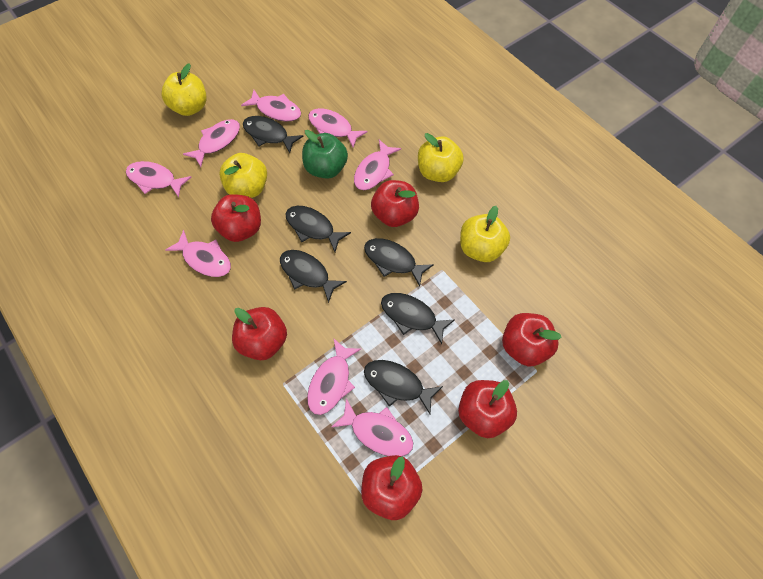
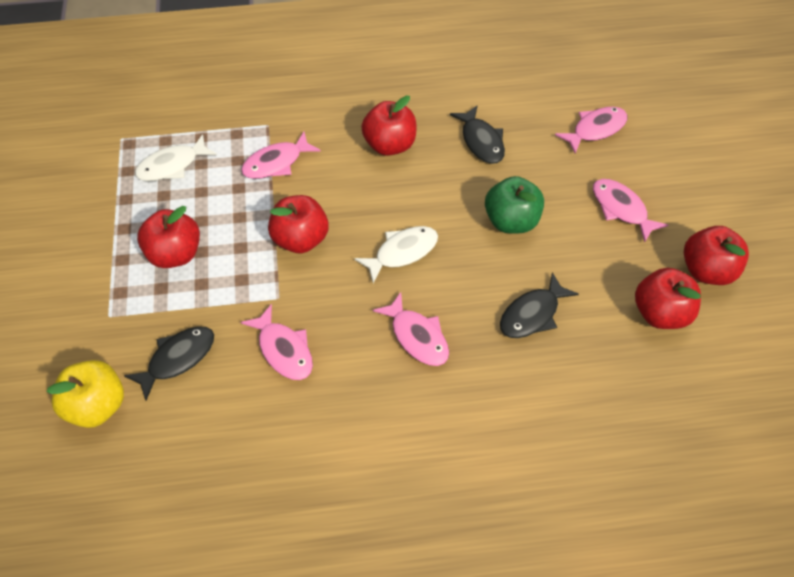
black fish: [243,116,304,153] [280,250,347,303] [285,206,351,252] [364,238,434,286] [364,360,443,414] [381,293,455,344] = 6 -> [124,326,214,401] [450,105,505,164] [500,272,579,338] = 3
pink fish: [126,161,192,197] [165,230,231,277] [183,119,240,167] [241,90,301,121] [307,338,361,415] [308,108,368,148] [332,399,413,456] [354,139,401,190] = 8 -> [241,132,321,179] [241,304,313,380] [373,292,449,366] [555,107,627,154] [593,179,668,242] = 5
red apple: [211,194,261,242] [232,307,287,360] [361,455,423,520] [371,180,419,227] [458,380,517,438] [502,313,562,367] = 6 -> [137,206,200,268] [268,195,329,253] [361,96,416,156] [635,268,701,329] [684,226,749,285] = 5
white fish: none = 0 -> [135,134,217,181] [354,226,438,283] = 2
yellow apple: [161,63,207,116] [219,153,267,198] [418,133,464,182] [460,206,510,262] = 4 -> [47,360,124,428] = 1

